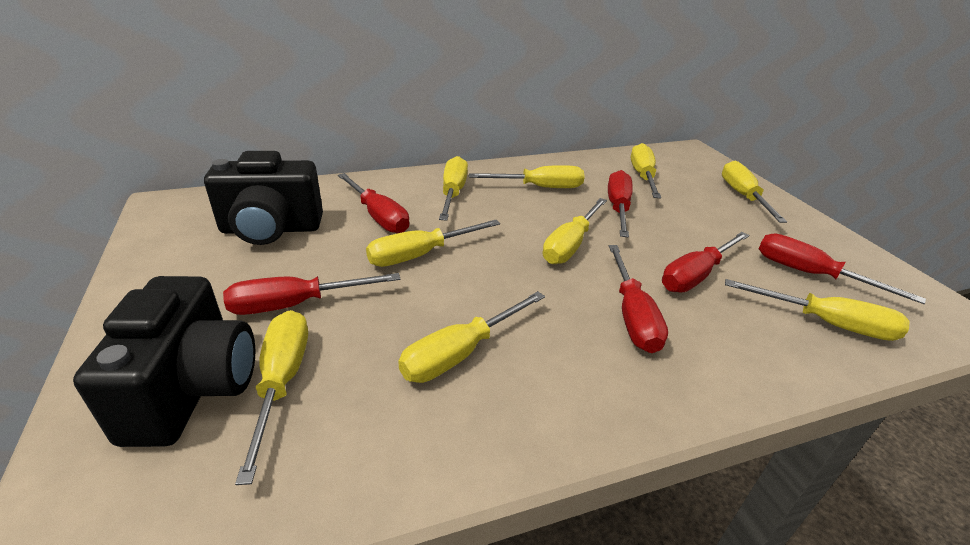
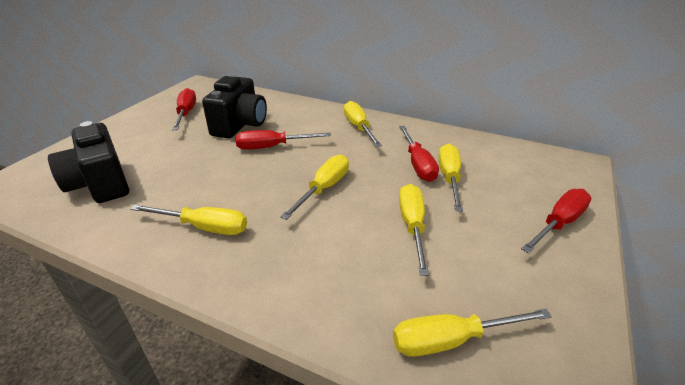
red screwdriver: [223,273,400,315] [338,173,409,233] [608,170,633,238] [609,245,668,353] [662,232,749,292] [759,234,926,304] = 6 -> [172,88,196,130] [235,130,331,150] [399,126,439,182] [521,189,591,253] = 4
yellow screwdriver: [235,310,308,485] [366,220,500,267] [398,291,545,383] [439,156,468,221] [469,165,585,188] [543,198,607,264] [631,143,661,198] [722,160,787,223] [725,279,910,341] = 9 -> [130,204,247,235] [280,155,349,220] [344,101,382,147] [393,309,552,357] [399,184,429,276] [439,144,463,212] = 6

